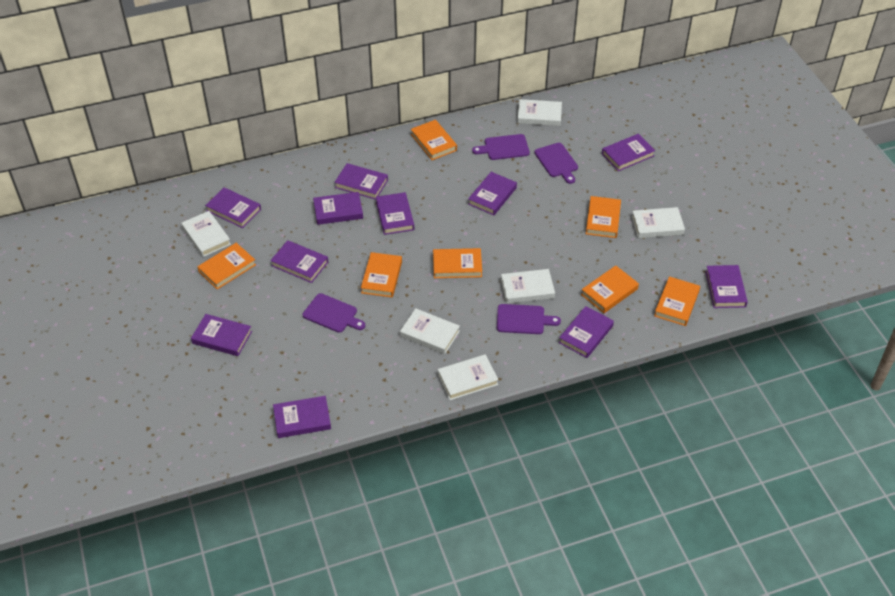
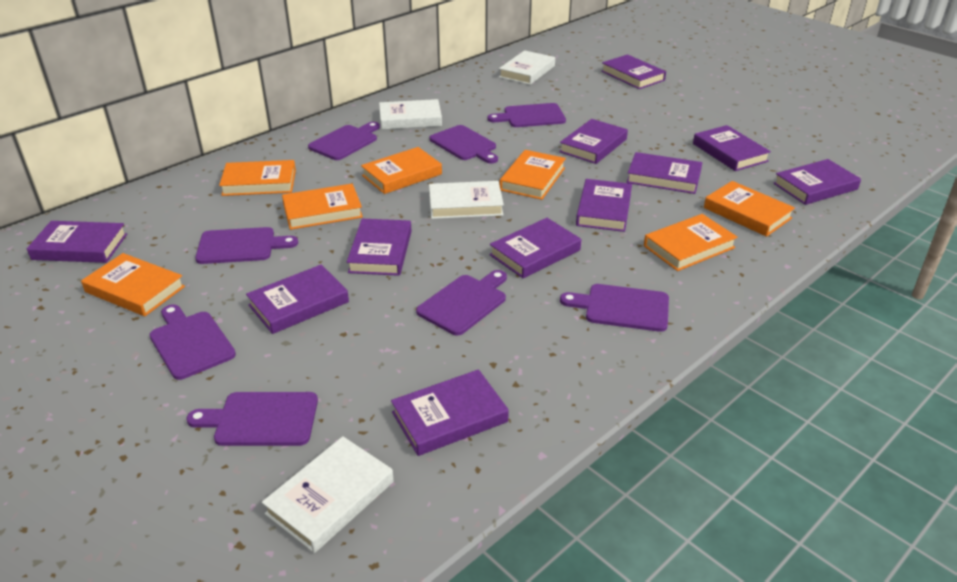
purple cutting board: [303,293,365,333] [472,134,530,160] [497,304,561,334] [534,143,578,184] = 4 -> [149,305,236,380] [186,392,318,446] [195,227,298,264] [308,122,380,160] [416,270,507,336] [430,125,498,164] [487,103,566,127] [560,284,669,332] = 8
white book: [181,211,231,257] [400,308,460,354] [438,354,499,400] [501,269,555,304] [517,99,562,126] [632,207,685,238] = 6 -> [262,436,394,553] [379,99,442,129] [429,181,504,219] [499,50,555,85] = 4

